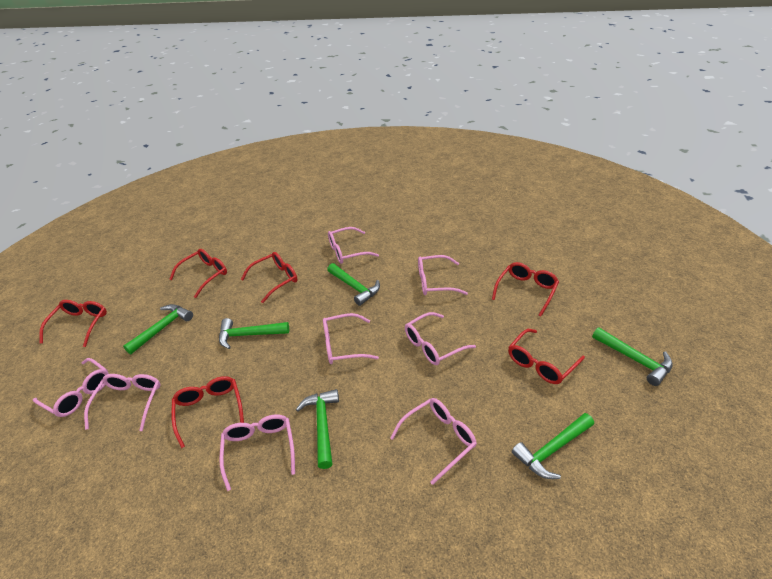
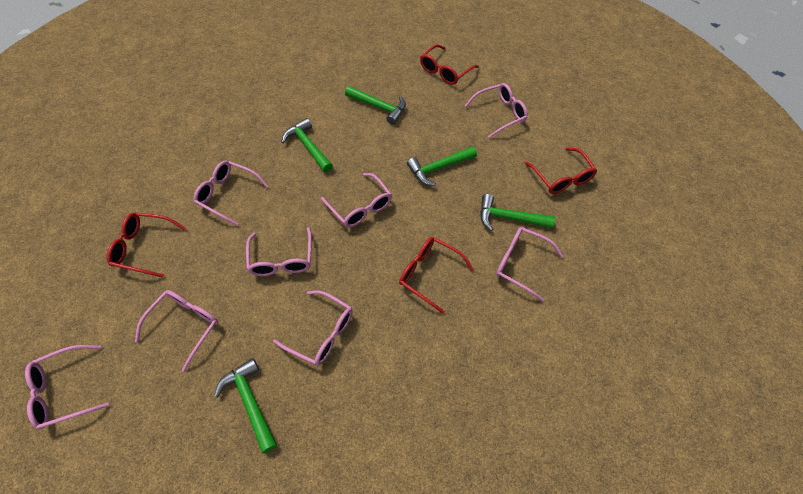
green hammer: [123,304,193,355] [219,318,289,349] [296,389,339,469] [327,263,380,306] [512,413,594,479] [592,327,673,386] = 6 -> [214,358,277,453] [281,118,333,172] [345,86,406,125] [407,146,477,186] [480,194,555,231] = 5
red glasses: [39,300,107,347] [169,249,227,298] [172,376,244,448] [241,252,298,303] [492,262,559,317] [508,329,585,384] = 6 -> [107,212,186,278] [399,237,474,314] [420,44,479,85] [525,147,597,194] = 4

